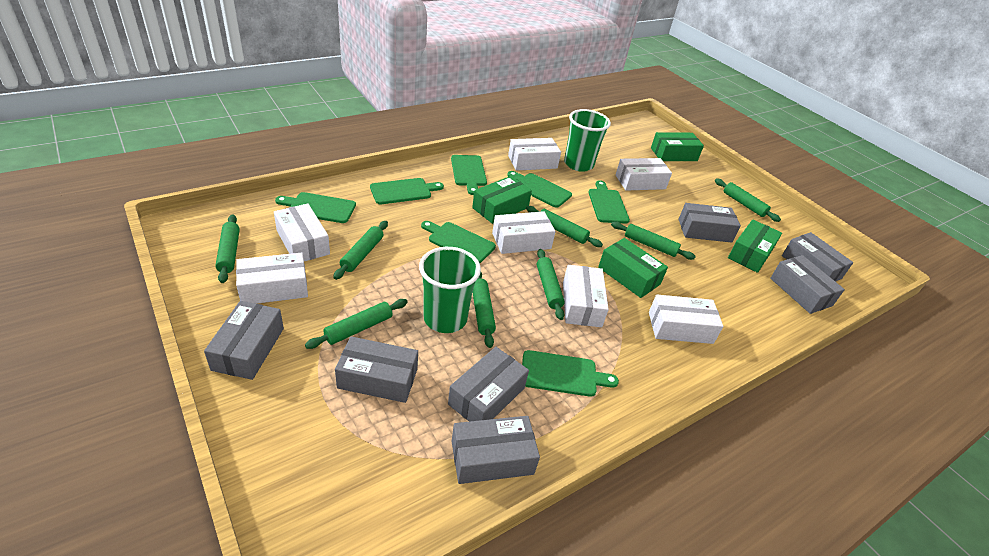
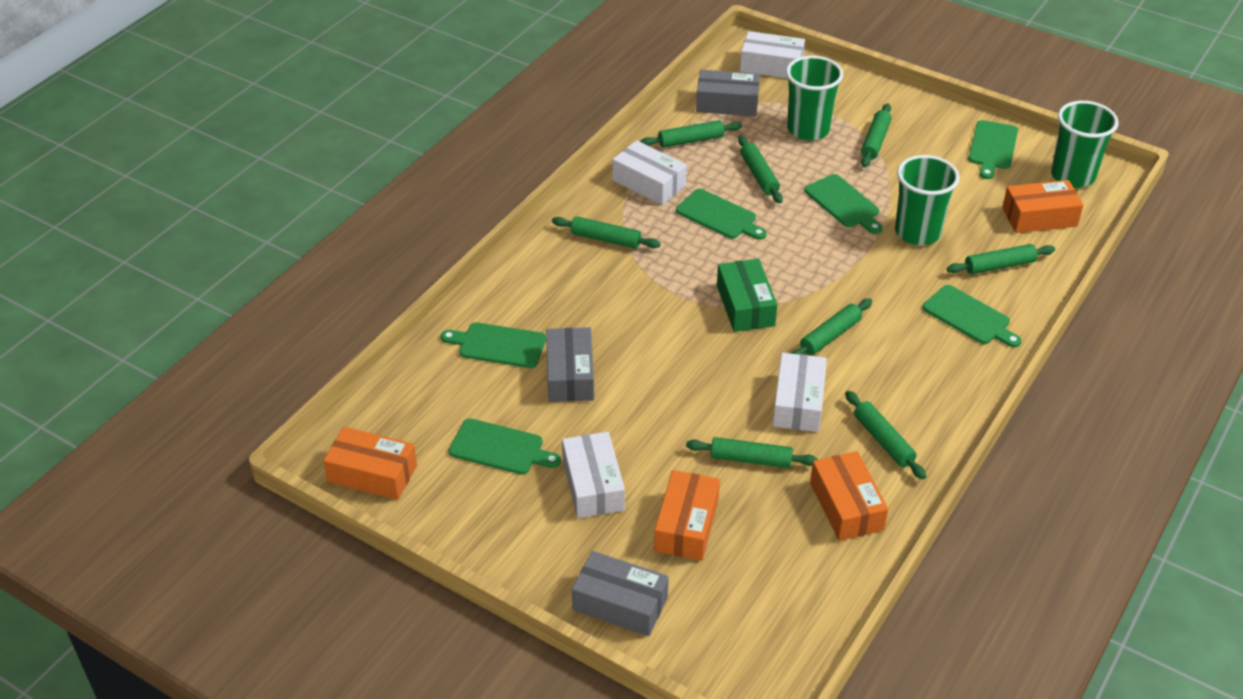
green box: [472,176,532,224] [598,238,668,298] [651,132,704,161] [728,220,782,273] = 4 -> [717,259,777,332] = 1
green cup: [419,247,481,333] [564,109,611,172] = 2 -> [786,56,843,141] [895,155,960,245] [1051,101,1119,188] = 3
green cutting board: [275,192,356,223] [370,178,444,204] [421,221,496,263] [451,155,487,195] [507,171,572,208] [522,350,619,397] [589,180,630,224] = 7 -> [441,322,546,368] [449,418,561,475] [676,189,767,240] [804,174,882,234] [923,285,1021,348] [968,120,1018,179] = 6
grey box: [204,301,284,380] [335,336,418,403] [448,347,529,422] [452,416,540,484] [678,203,741,243] [770,255,845,314] [782,232,853,282] = 7 -> [546,327,594,402] [572,551,669,636] [696,70,760,116] = 3
orange box: none = 0 -> [323,427,417,500] [654,470,720,561] [810,451,888,541] [1002,180,1084,233] = 4
white box: [236,253,308,304] [274,204,330,261] [492,211,556,254] [508,138,561,171] [563,265,609,327] [616,158,672,191] [649,295,723,344] = 7 -> [562,432,625,518] [612,140,687,205] [740,31,805,78] [773,353,827,432] = 4

